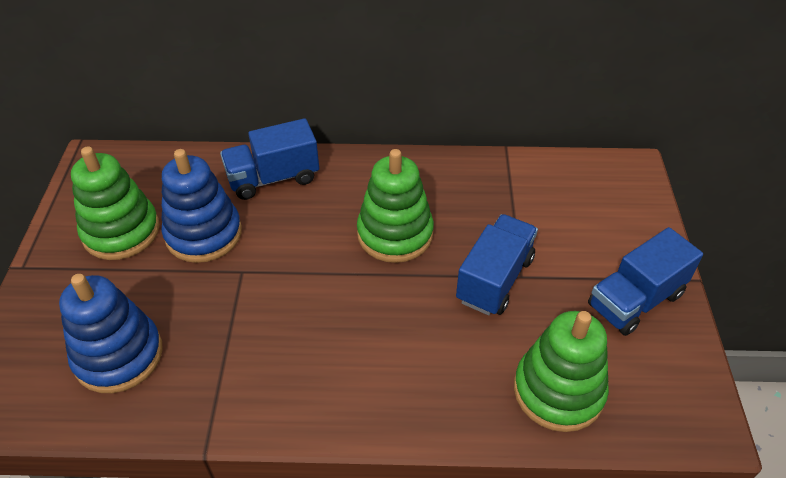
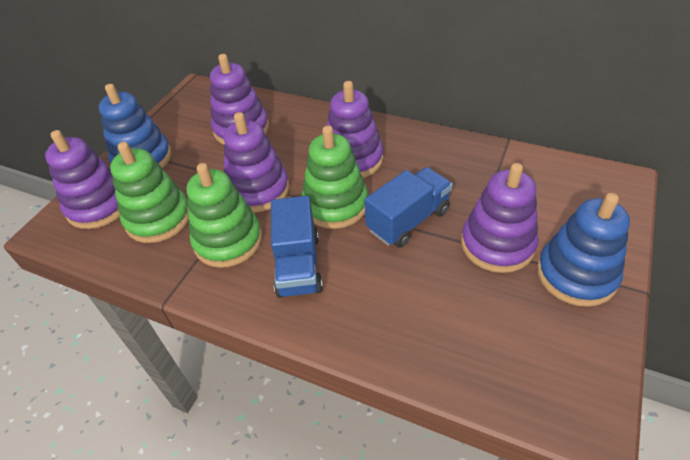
blue truck: [220,118,319,200] [456,214,538,315] [588,227,703,336] = 3 -> [271,196,323,298] [365,167,453,248] = 2
purple stacking toy: none = 0 -> [45,130,120,229] [210,54,269,145] [224,112,289,213] [326,81,383,178] [461,163,539,273] = 5

